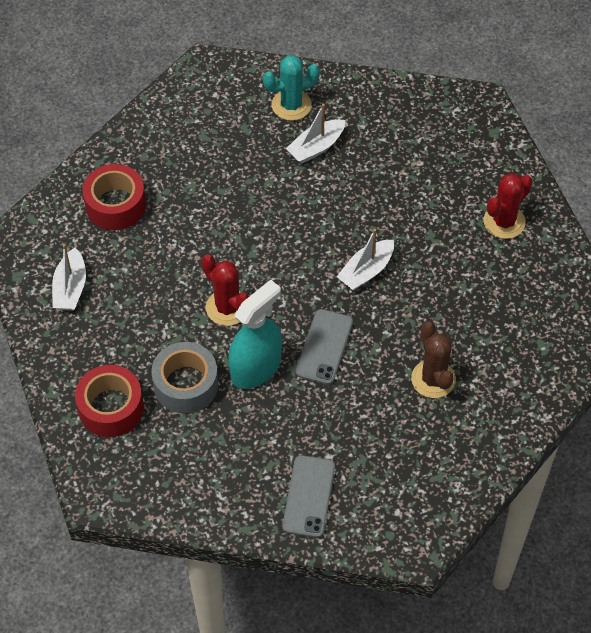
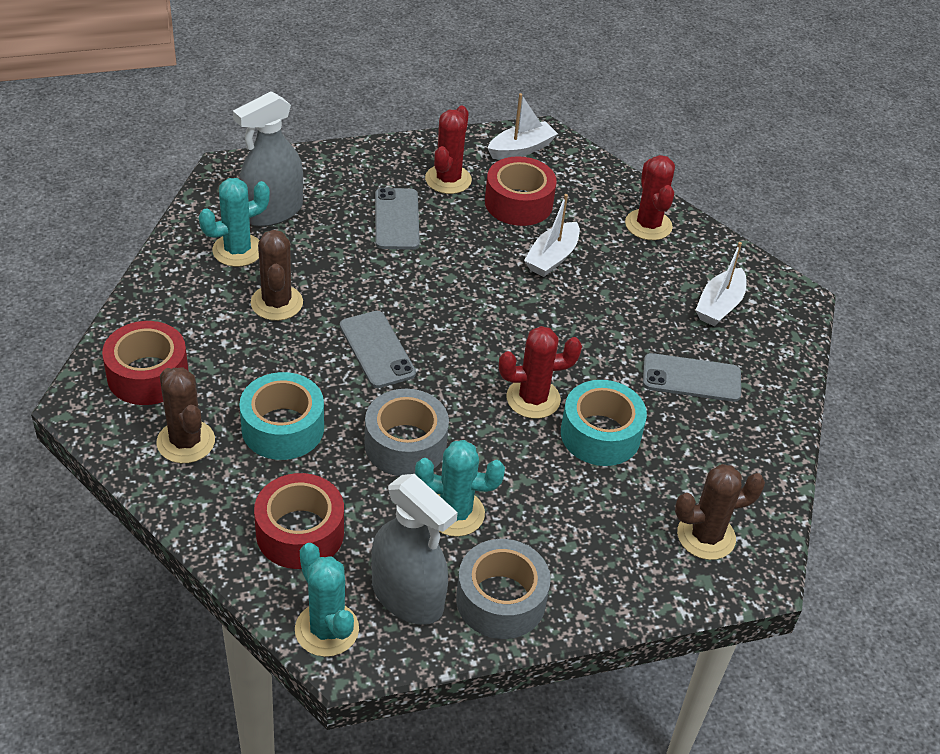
brown cactus: [411,321,456,398] = 1 -> [156,368,215,463] [251,230,303,321] [675,464,765,560] = 3
grey phone: [282,455,335,538] [296,309,353,385] = 2 -> [340,311,416,388] [375,188,420,250] [643,353,741,402] = 3
grey spray bottle: none = 0 -> [233,91,303,227] [371,474,458,625] = 2
grey tape: [151,342,218,414] = 1 -> [365,389,449,476] [456,539,551,639] = 2
red cactus: [201,254,249,326] [483,173,533,239] = 2 -> [425,106,472,194] [499,326,582,419] [625,155,675,240] = 3
red tape: [75,365,144,437] [82,164,146,230] = 2 -> [102,321,189,405] [254,473,344,569] [485,156,557,226] = 3
turquoise cactus: [263,55,320,121] = 1 -> [199,178,270,267] [295,543,359,657] [415,440,505,537] = 3
turquoise spray bottle: [228,280,282,389] = 1 -> none = 0
turquoise tape: none = 0 -> [239,372,324,460] [561,380,647,466] = 2

